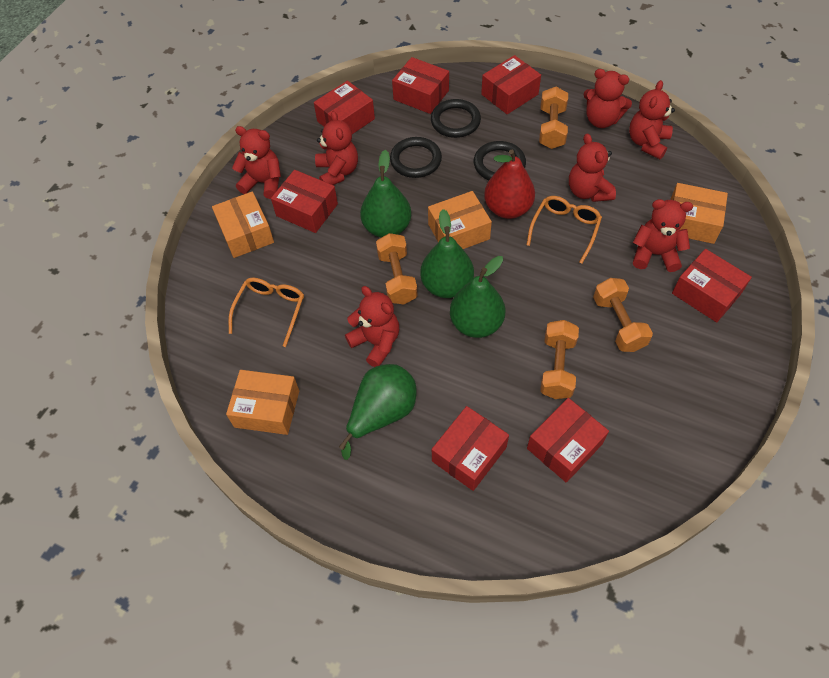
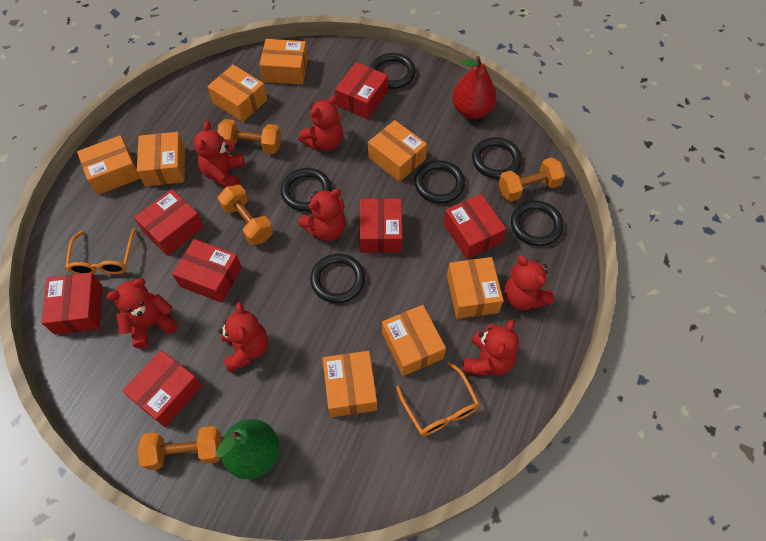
black ring: [390,137,442,178] [431,99,481,138] [474,141,526,180] = 3 -> [281,168,332,211] [310,254,365,303] [371,53,416,89] [414,160,465,204] [472,137,522,179] [511,200,564,246] = 6
green pear: [339,364,416,460] [360,150,411,238] [420,209,474,298] [450,256,505,338] = 4 -> [216,419,280,479] = 1
orange box: [212,192,274,258] [226,370,299,435] [428,191,492,249] [670,183,728,244] = 4 -> [77,135,140,195] [137,132,185,186] [207,65,267,122] [259,39,308,84] [323,351,377,417] [368,120,427,182] [382,305,446,376] [447,257,503,319] = 8

